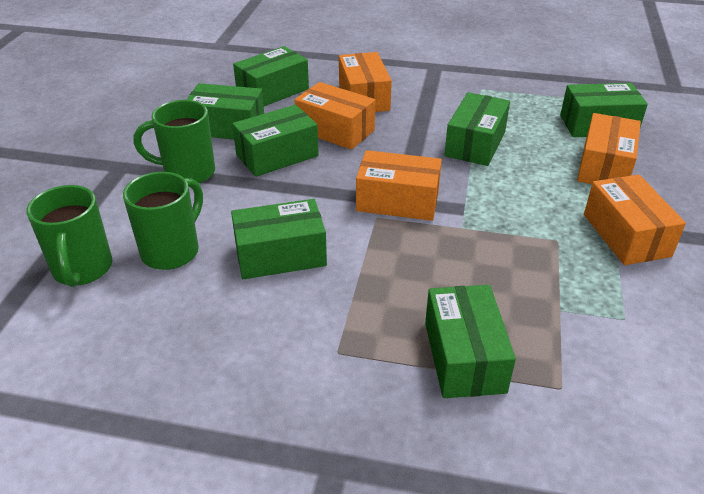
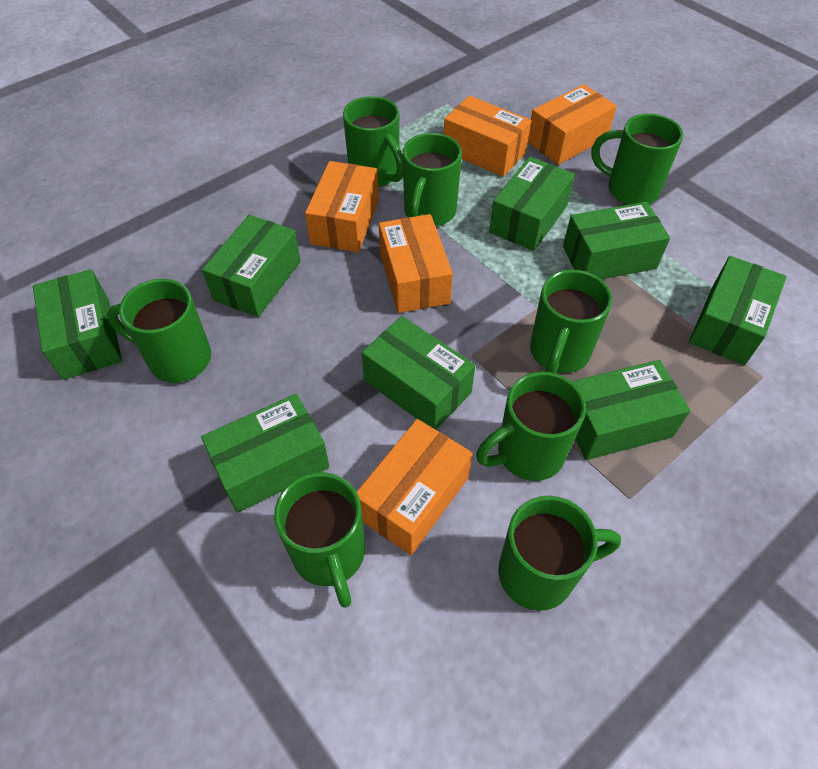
green box: [187,83,264,140] [231,199,327,279] [232,105,319,177] [233,46,309,106] [425,285,516,398] [444,92,510,166] [560,83,648,137] = 7 -> [33,269,122,380] [201,394,330,513] [202,215,301,317] [362,316,475,430] [489,157,575,251] [563,202,670,279] [571,360,690,460] [689,256,787,365] = 8
green mug: [26,185,112,287] [123,172,203,270] [134,100,215,183] = 3 -> [107,279,211,383] [274,472,365,608] [343,96,403,187] [403,133,462,226] [476,371,586,481] [498,496,621,611] [530,269,612,374] [591,113,683,205] = 8

